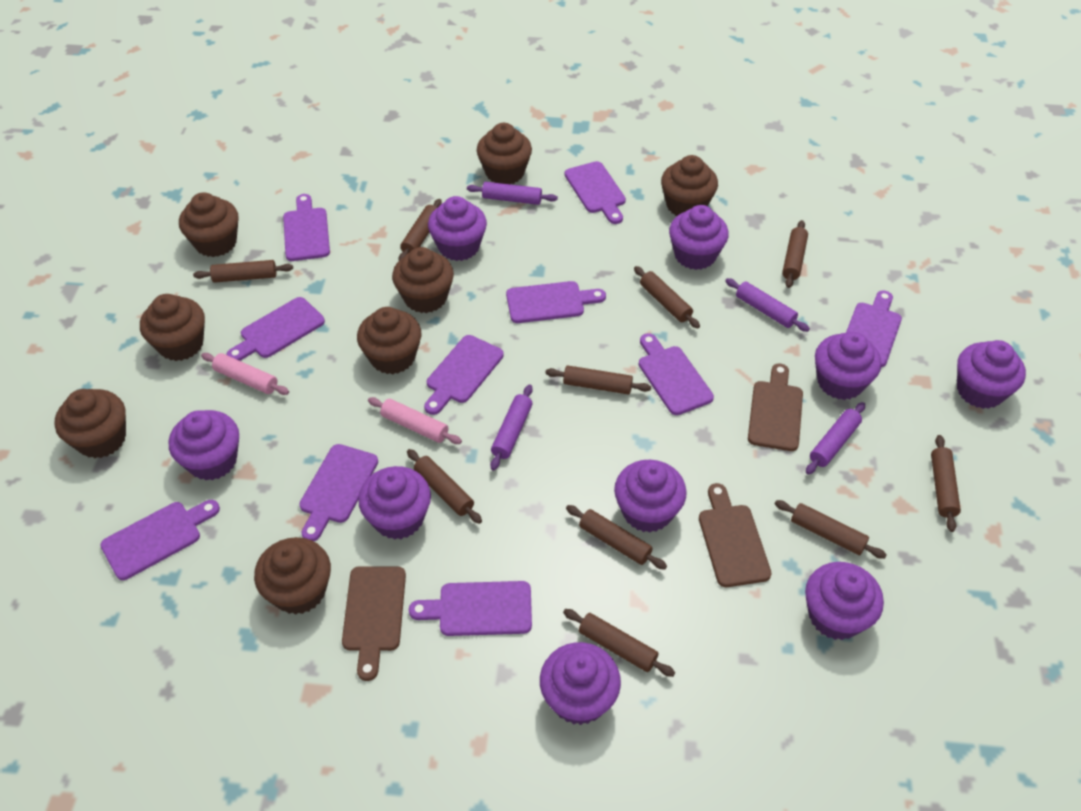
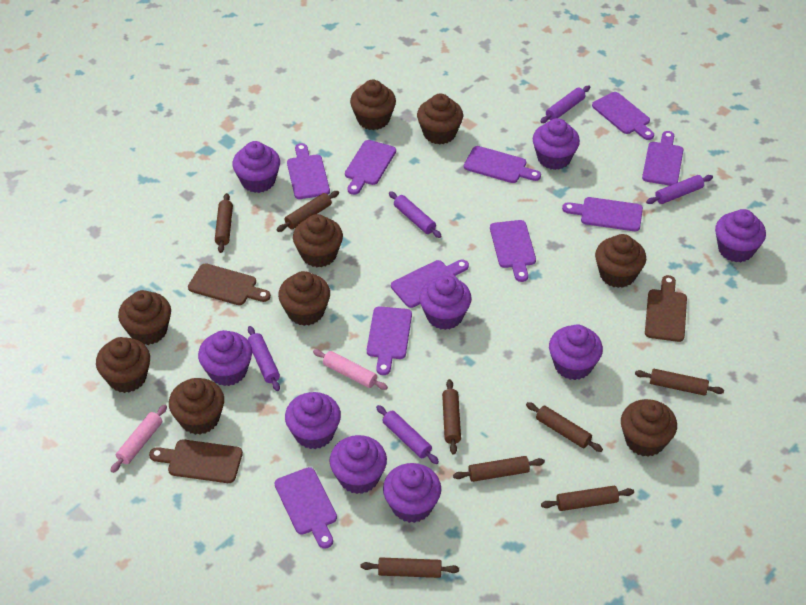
brown cupcake: [55,389,126,459] [140,294,205,361] [179,192,239,257] [254,537,331,615] [357,307,421,374] [392,247,454,313] [477,123,532,184] [661,155,718,216] = 8 -> [96,337,150,393] [118,290,171,345] [169,378,224,435] [278,271,330,326] [293,214,343,267] [350,80,396,130] [417,94,463,145] [595,234,646,288] [621,399,677,457] = 9
brown rolling pin: [193,260,293,283] [399,199,442,260] [407,449,482,524] [545,365,651,395] [563,609,675,677] [566,505,667,570] [634,266,700,328] [775,500,887,559] [782,220,808,288] [931,435,961,532] = 10 -> [215,193,233,253] [277,191,339,232] [361,557,459,578] [442,379,461,454] [453,456,545,482] [526,402,603,452] [541,486,634,511] [635,369,724,396] = 8
purple rolling pin: [467,182,558,205] [490,384,533,470] [725,278,810,332] [806,402,865,475] = 4 -> [248,326,280,391] [376,405,439,464] [389,191,442,238] [540,86,590,123] [646,175,713,204] = 5

